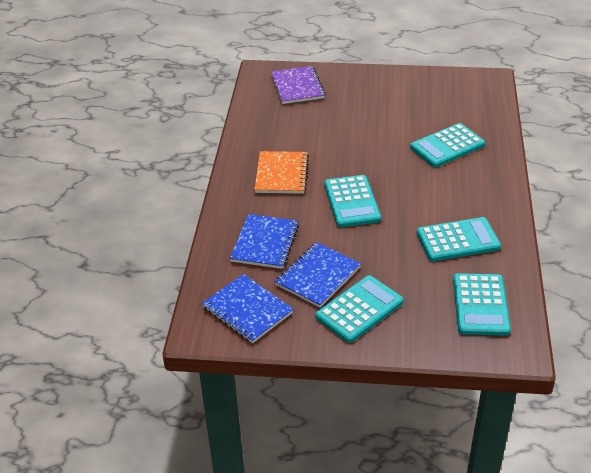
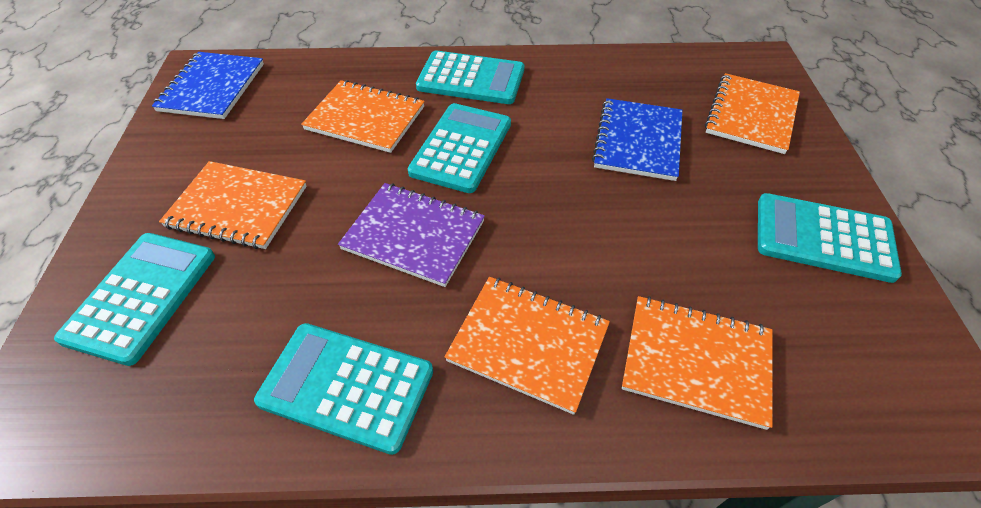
blue notebook: [202,274,294,343] [230,214,299,269] [275,242,361,308] = 3 -> [152,52,264,119] [592,98,683,181] = 2
orange notebook: [254,151,309,194] = 1 -> [159,161,307,249] [301,80,425,153] [445,277,610,415] [622,296,773,430] [705,73,800,154] = 5

